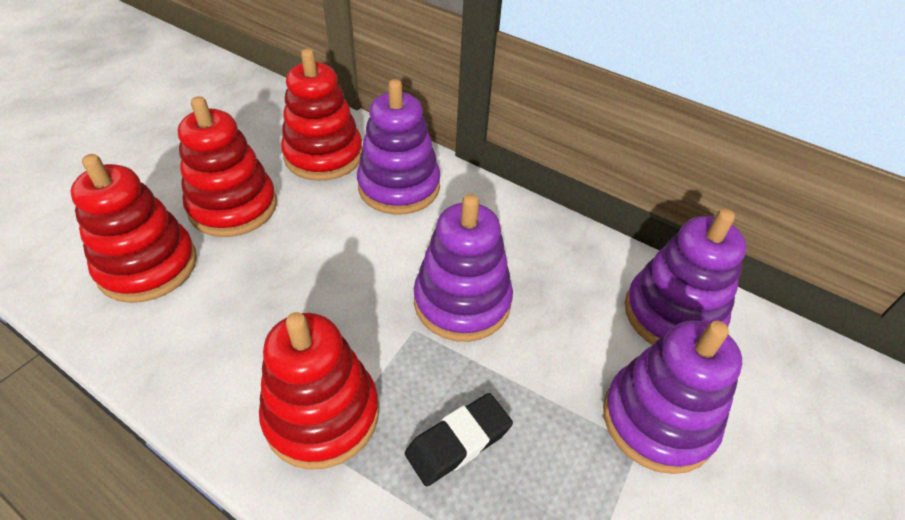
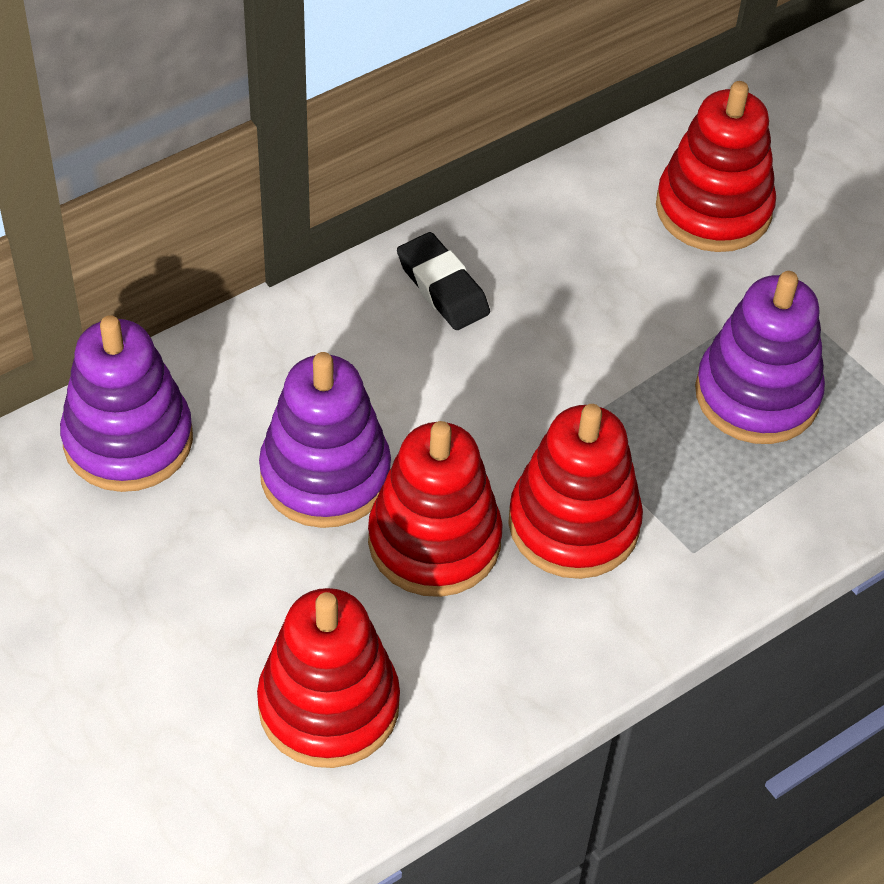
purple stacking toy: [357,79,440,215] [414,194,513,342] [603,321,742,474] [625,209,746,345] = 4 -> [60,315,193,492] [259,352,391,528] [695,271,825,444] = 3

